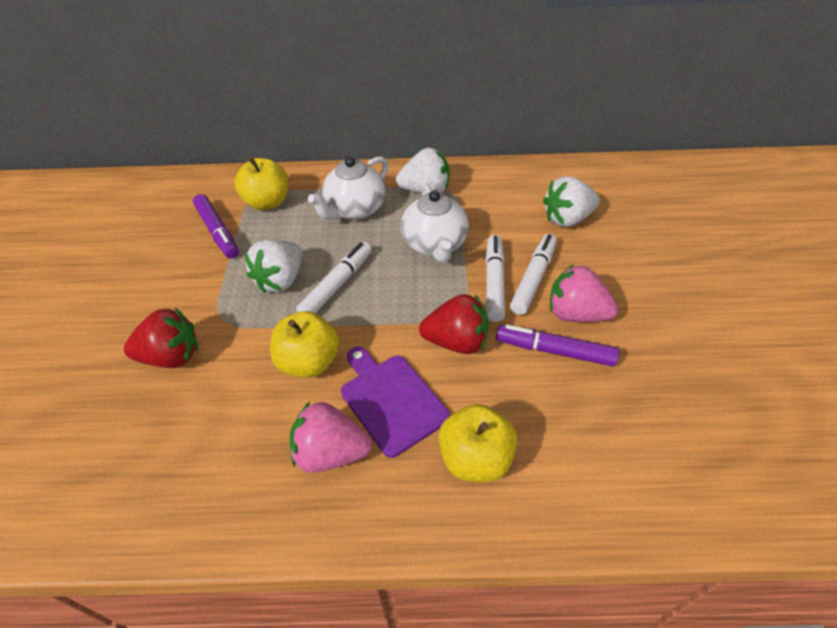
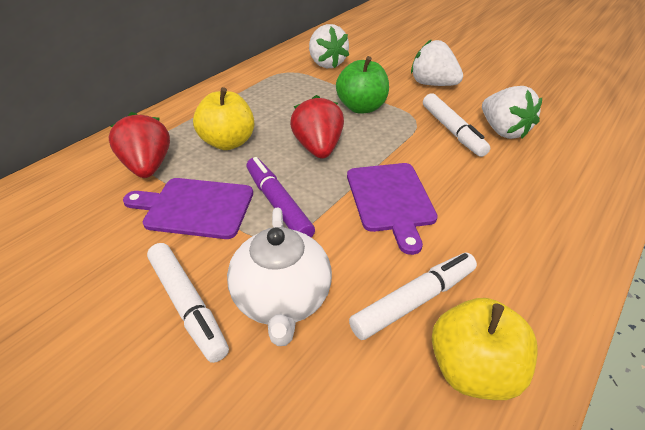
green apple: none = 0 -> [336,56,389,114] = 1
pink strawberry: [290,401,372,473] [550,264,618,322] = 2 -> none = 0
purple cutting board: [341,347,450,458] = 1 -> [123,178,253,239] [347,163,438,255] = 2
purple marker: [193,194,239,259] [496,325,619,367] = 2 -> [247,157,315,237] = 1
white teapot: [308,156,389,220] [401,183,469,263] = 2 -> [227,208,332,346] = 1
yellow apple: [235,157,288,211] [270,311,339,378] [438,404,518,482] = 3 -> [193,87,254,150] [432,298,538,400] = 2

